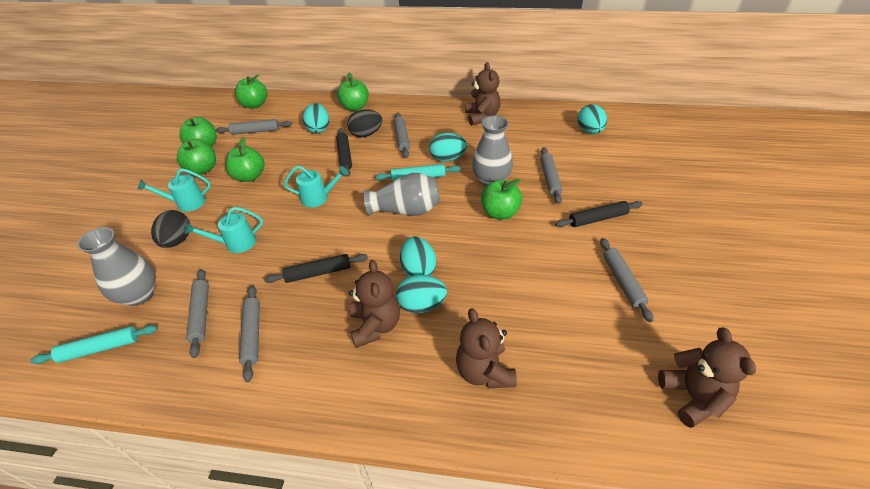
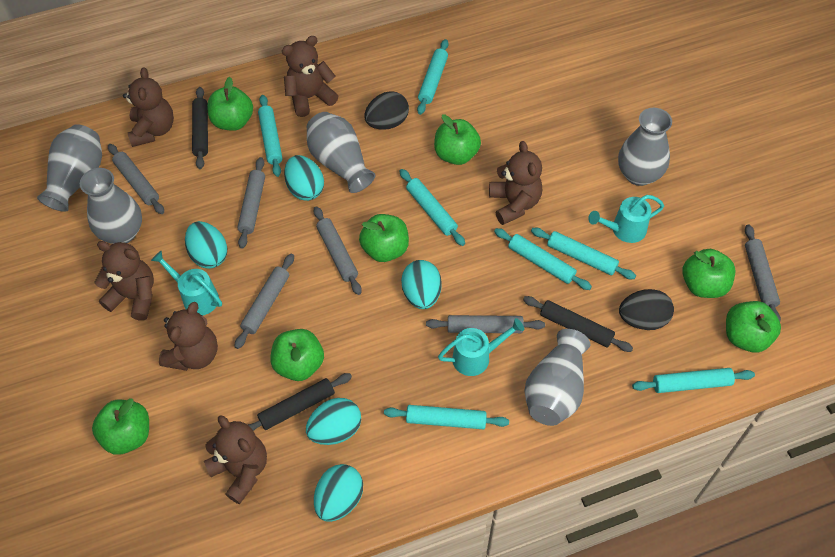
brown teddy bear: [349,260,400,348] [456,308,517,388] [465,62,501,126] [658,327,756,428] = 4 -> [95,241,154,321] [123,67,174,147] [159,302,218,371] [204,415,267,504] [282,36,338,117] [489,141,542,225] = 6
green apple: [177,139,216,175] [180,117,217,146] [226,138,265,182] [235,75,268,108] [337,73,369,111] [481,179,522,220] = 6 -> [92,398,149,455] [207,77,253,131] [271,329,324,381] [359,214,409,262] [434,114,481,165] [682,249,735,298] [726,301,781,353] = 7
grey vase: [77,227,156,306] [363,173,440,216] [472,115,513,186] = 3 -> [37,124,102,212] [80,168,142,244] [307,112,375,193] [524,329,590,426] [618,108,672,186] = 5
turquoise rolling pin: [30,325,158,364] [375,164,460,181] = 2 -> [258,95,282,177] [384,405,509,429] [400,169,465,246] [417,39,449,115] [494,228,592,290] [531,228,636,279] [632,368,755,393] = 7

